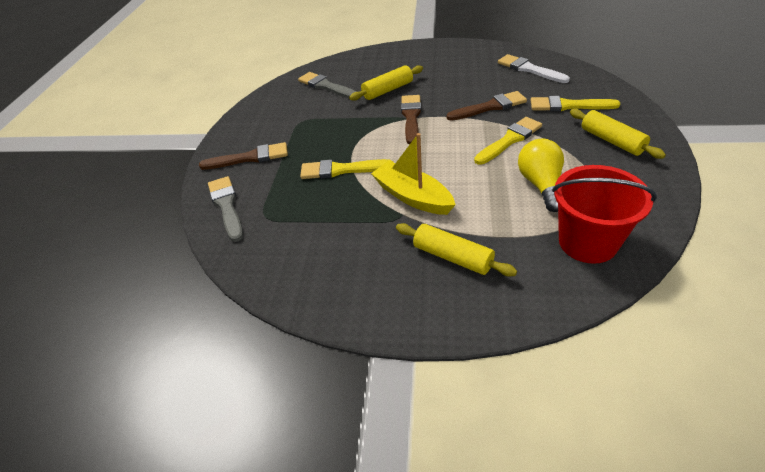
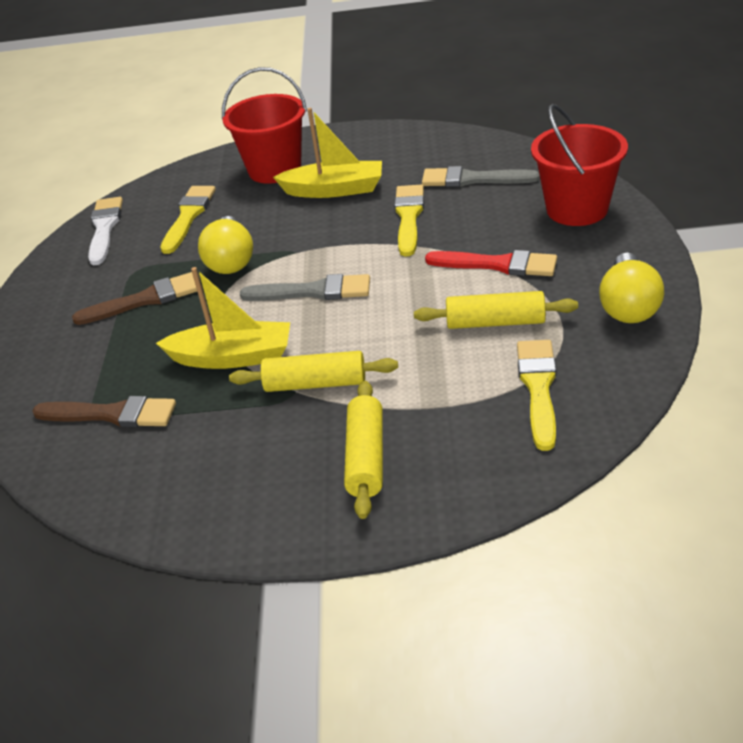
brown brush: [199,142,288,170] [401,95,421,144] [447,91,527,121] = 3 -> [32,396,176,427] [72,272,197,325] = 2
red brush: none = 0 -> [425,250,557,276] = 1
red bucket: [552,165,657,264] = 1 -> [222,67,307,184] [531,104,628,226] = 2
yellow boat: [371,133,456,215] = 1 -> [156,267,290,369] [273,108,382,198] = 2
yellow light bulb: [518,139,564,212] = 1 -> [198,216,253,274] [599,253,664,323] = 2

